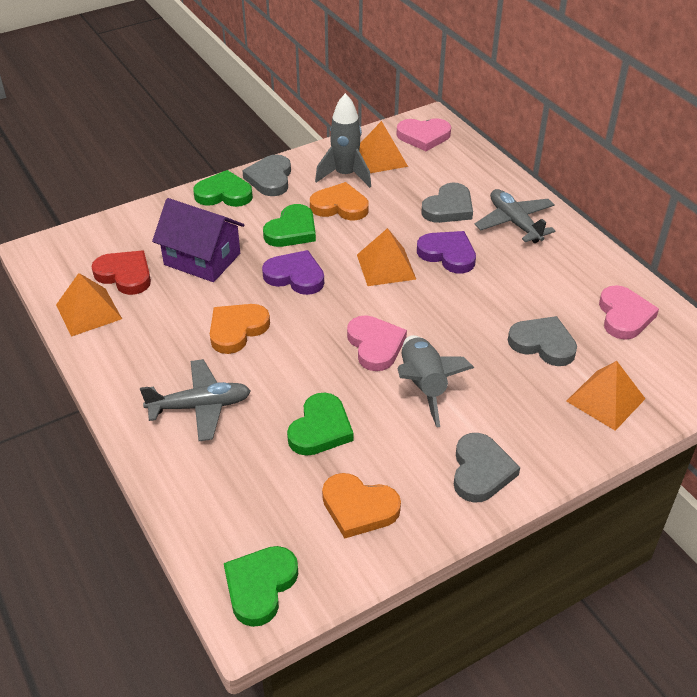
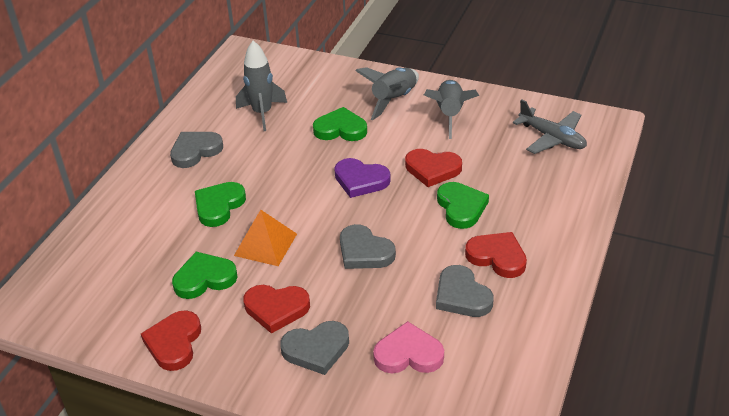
grey plane: [140,359,251,441] [474,189,555,243] = 2 -> [513,99,587,154] = 1
grey rocket: [315,93,371,188] [397,335,474,427] = 2 -> [236,41,287,131] [355,67,419,120] [424,80,479,139] = 3
orange heart: [210,304,270,354] [310,182,369,220] [322,473,401,539] = 3 -> none = 0
orange pyramid: [56,273,122,337] [357,228,416,286] [359,121,408,173] [566,361,645,431] = 4 -> [234,210,297,266] = 1
pink heart: [347,315,407,371] [397,118,451,151] [599,285,659,340] = 3 -> [373,321,444,373] = 1
purple heart: [262,250,324,295] [417,231,476,273] = 2 -> [334,158,391,198] = 1
purple house: [152,198,244,282] = 1 -> none = 0
red heart: [92,251,151,295] = 1 -> [141,310,201,371] [243,285,310,334] [405,149,462,187] [465,232,527,278] = 4

